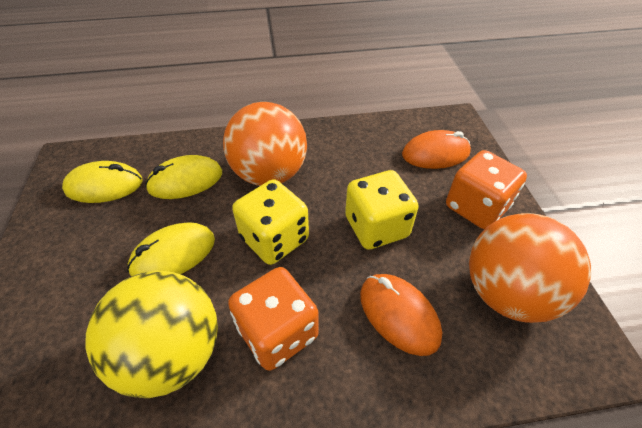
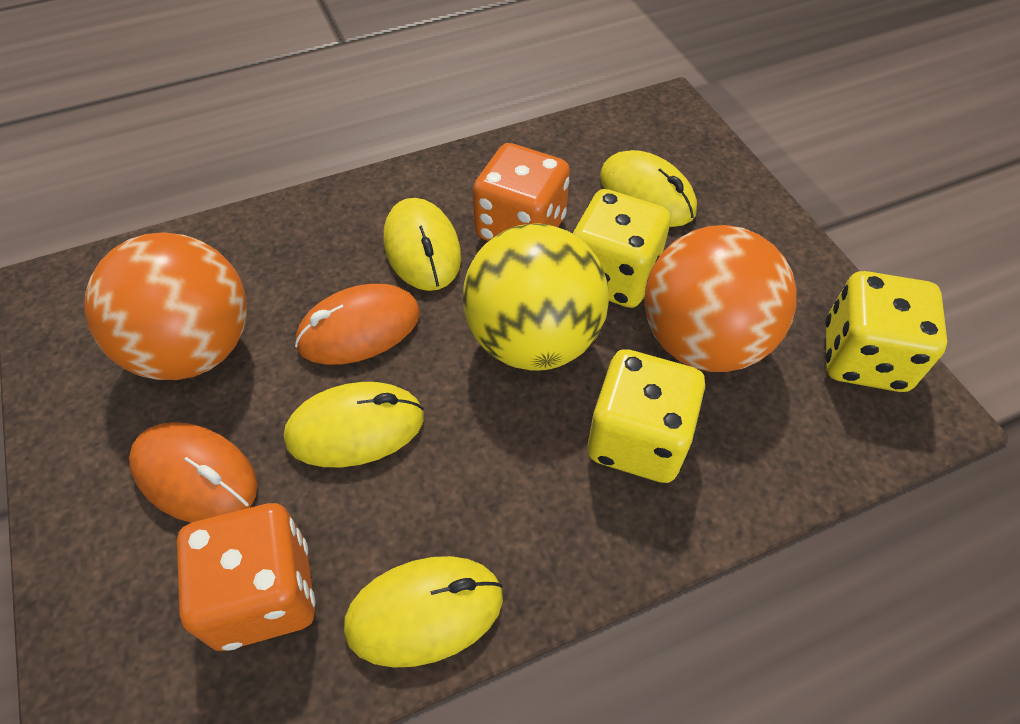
yellow dice: [232,179,309,265] [345,170,419,250] = 2 -> [572,189,671,308] [588,349,706,483] [825,271,947,392] = 3
yellow mouse: [62,161,143,203] [127,222,215,277] [145,155,222,199] = 3 -> [284,382,424,467] [344,556,503,668] [384,198,461,291] [600,150,697,227] = 4

